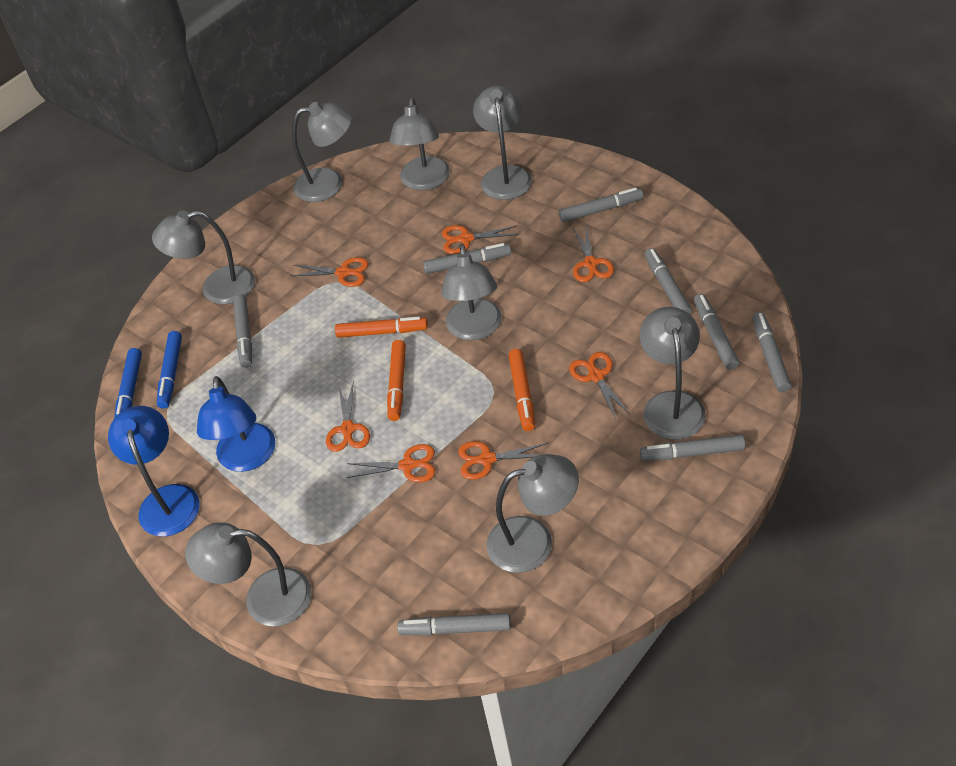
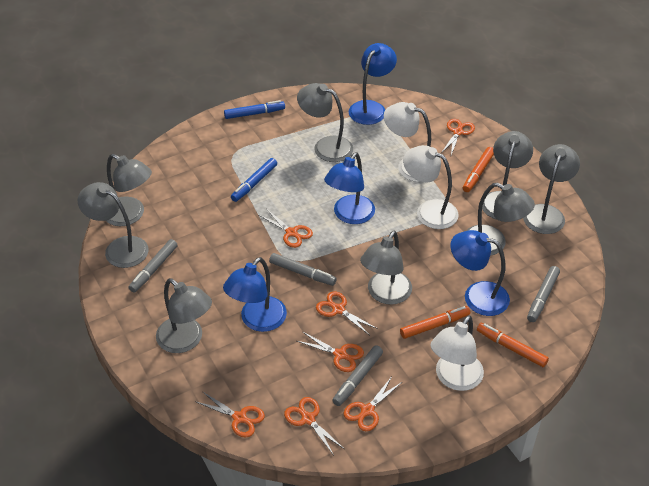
blue lamp: [108,406,200,537] [197,376,275,472] = 2 -> [223,257,287,332] [324,152,375,224] [349,43,397,125] [450,230,510,316] = 4
grey marker: [233,295,252,368] [397,613,511,636] [423,243,511,274] [559,187,643,222] [640,435,745,461] [645,248,692,314] [694,294,739,370] [752,312,791,392] = 8 -> [128,239,178,293] [269,253,337,286] [332,345,383,406] [527,266,560,322] = 4
white lamp: none = 0 -> [384,102,431,182] [403,145,459,229] [430,315,484,391] = 3

